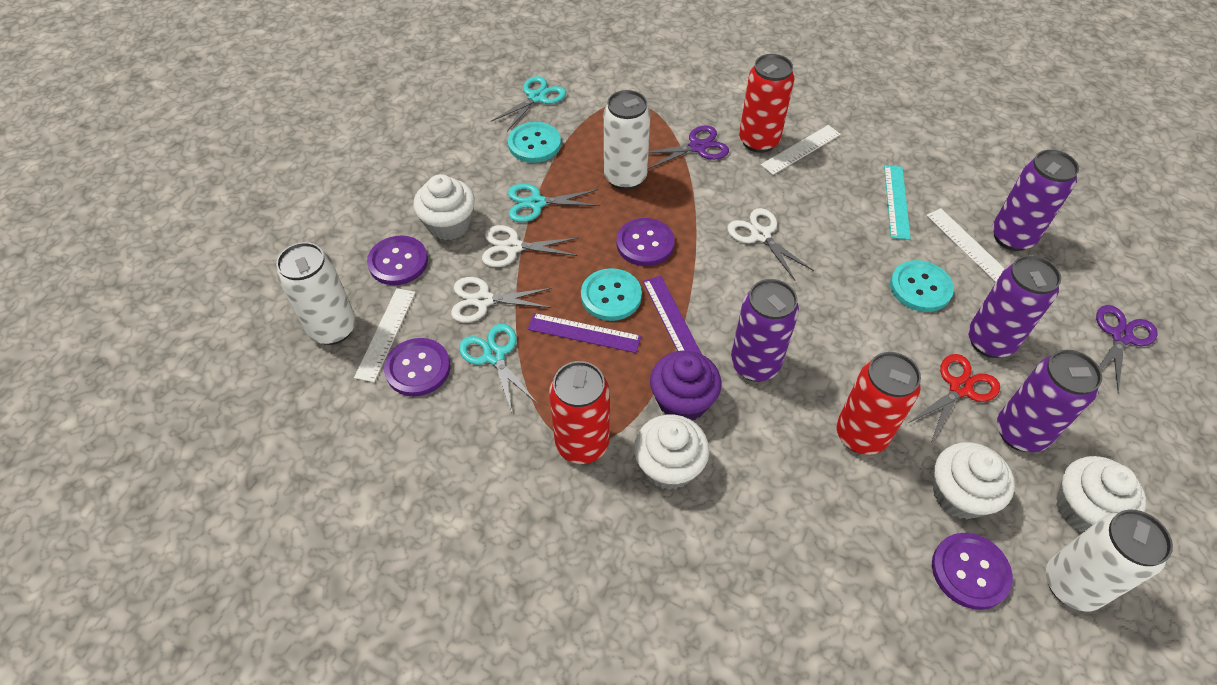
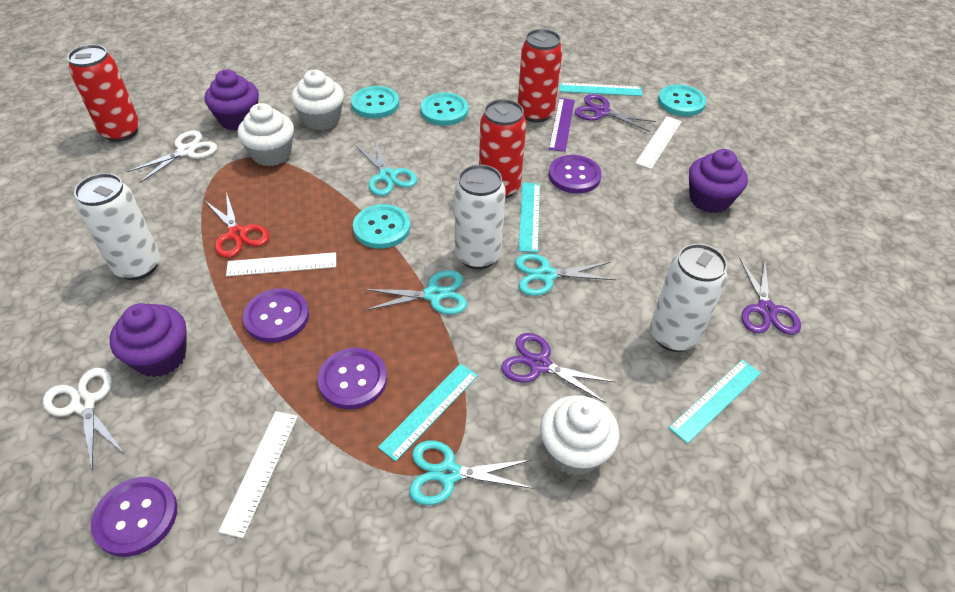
purple can: [731,279,799,382] [968,255,1061,358] [992,150,1079,251] [997,350,1102,452] = 4 -> none = 0
purple cupcake: [650,351,722,420] = 1 -> [109,303,186,377] [205,70,259,131] [689,149,748,213] = 3
purple ruler: [528,313,641,353] [643,276,702,354] = 2 -> [549,98,575,152] = 1
purple scissors: [648,125,729,169] [1096,305,1158,392] = 2 -> [501,333,615,403] [575,94,656,132] [740,259,801,335] = 3
turquoise button: [508,122,561,163] [581,268,642,321] [890,260,954,312] = 3 -> [351,86,399,118] [353,204,410,249] [420,93,468,126] [658,85,706,116] = 4
turquoise ruler: [884,165,911,240] = 1 -> [378,364,478,461] [518,183,540,253] [559,83,643,96] [669,359,761,444] = 4
turquoise scissors: [459,324,538,413] [491,76,566,131] [508,184,600,222] = 3 -> [355,140,417,196] [364,270,467,315] [409,441,533,505] [515,254,616,296] = 4
white cupcake: [413,174,475,240] [634,415,709,490] [933,442,1015,519] [1056,456,1146,532] = 4 -> [237,103,294,166] [291,70,344,131] [540,395,620,476] = 3
white scissors: [451,277,552,323] [482,225,578,267] [728,208,814,280] = 3 -> [43,368,124,470] [127,131,217,183] = 2

